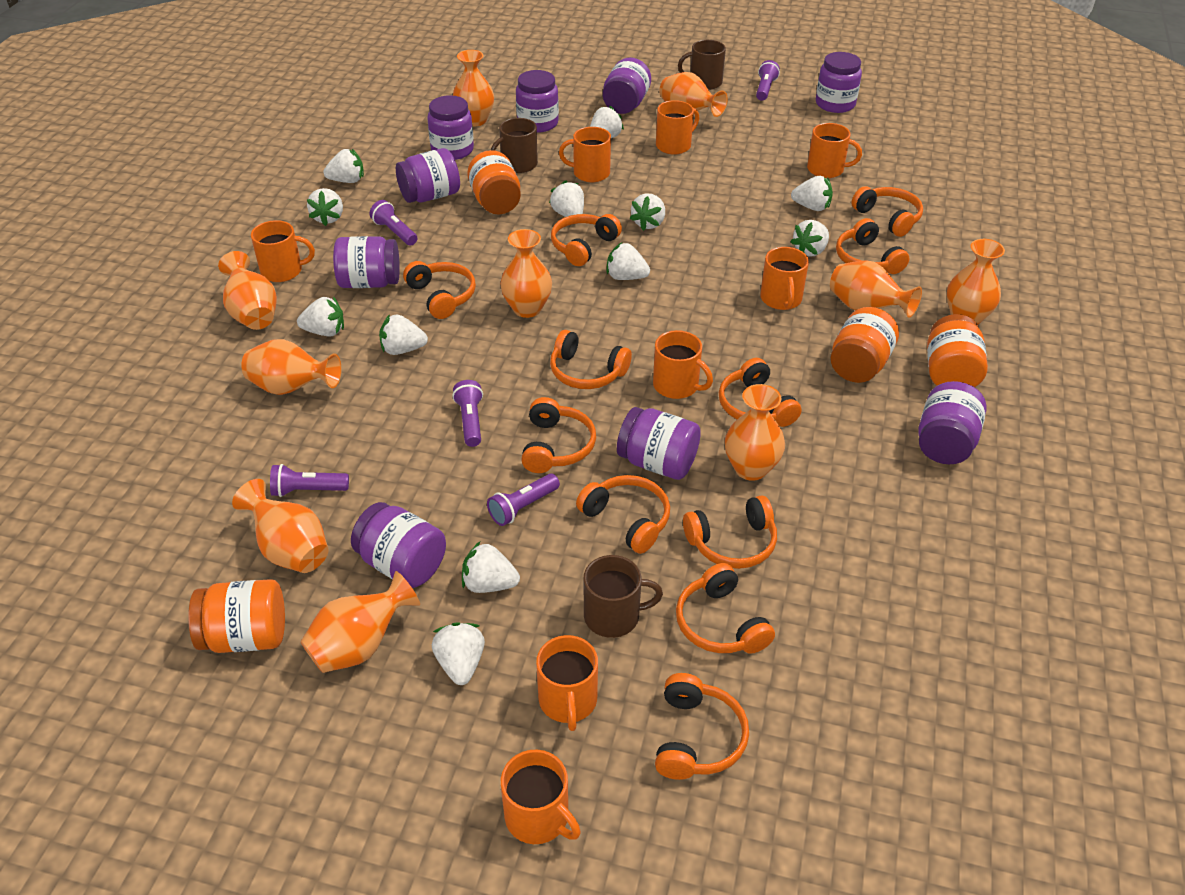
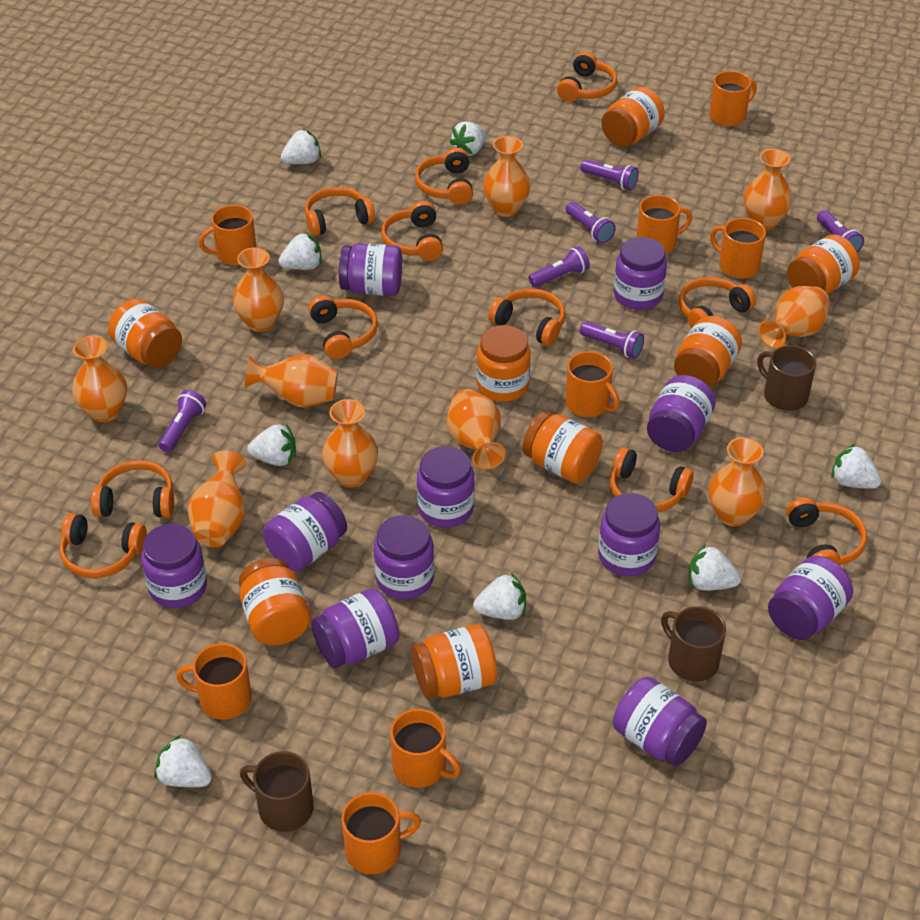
orange jar: [188,579,285,653] [467,150,521,214] [831,307,899,383] [927,314,988,387] = 4 -> [108,298,182,368] [239,558,311,645] [412,624,497,698] [476,325,531,402] [522,411,603,483] [601,87,665,147] [674,316,742,388] [787,234,860,294] = 8
purple flashlight: [270,464,349,497] [370,200,417,245] [452,380,483,447] [487,474,560,526] [756,60,780,101] = 5 -> [158,390,206,453] [528,246,590,287] [566,202,616,243] [580,321,644,359] [581,159,639,190] [817,210,864,252] = 6
purple jar: [333,236,400,288] [351,502,446,588] [396,148,460,203] [427,95,474,160] [516,70,559,133] [603,57,651,114] [617,407,701,480] [816,52,862,113] [918,381,987,464] = 9 -> [141,524,207,608] [263,492,347,572] [311,588,399,668] [339,243,402,296] [374,515,434,599] [417,446,475,528] [598,493,660,576] [613,677,707,766] [614,237,667,310] [647,375,716,452] [768,556,853,640] = 11
white strawberry: [297,297,344,337] [307,188,343,226] [323,149,364,183] [379,314,428,355] [432,622,485,685] [462,542,520,593] [549,180,584,217] [590,106,624,138] [607,242,650,280] [630,193,665,231] [791,176,833,211] [791,220,829,257] = 12 -> [154,735,212,787] [247,424,296,466] [279,232,322,270] [281,129,321,164] [450,121,486,156] [473,573,526,620] [689,544,741,591] [831,444,882,489] = 8

